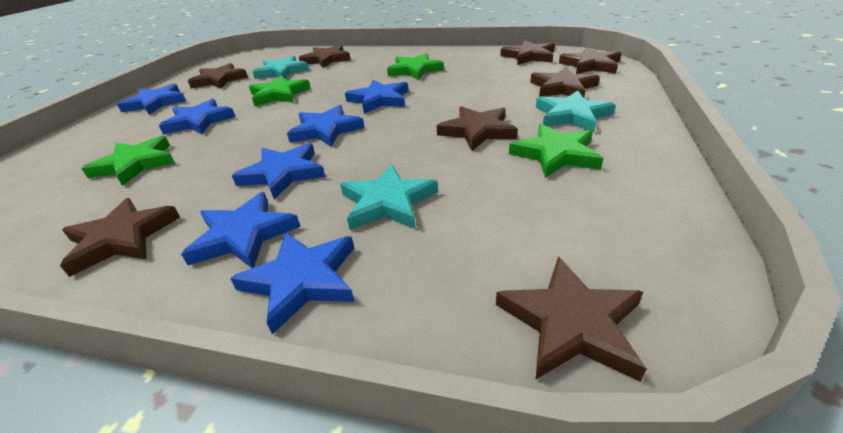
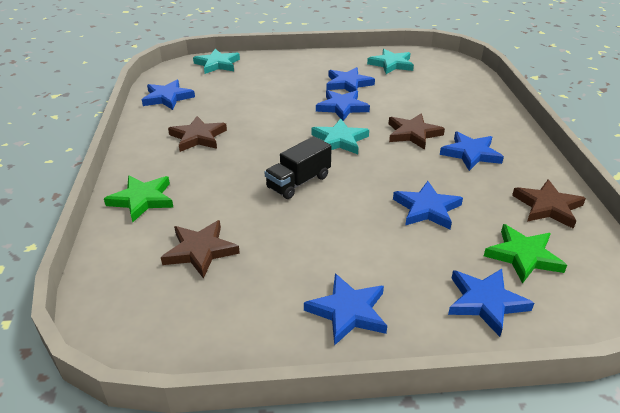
black truck: none = 0 -> [265,136,332,199] = 1
brown star: [60,198,180,277] [188,63,248,89] [299,45,351,68] [437,106,518,151] [496,256,647,382] [500,40,555,65] [530,67,600,98] [559,47,621,74] = 8 -> [161,220,240,279] [168,116,227,152] [389,114,445,150] [512,179,586,229] = 4
green star: [81,136,175,186] [249,75,311,106] [387,53,444,80] [509,124,604,178] = 4 -> [104,176,174,222] [484,224,567,284] = 2

